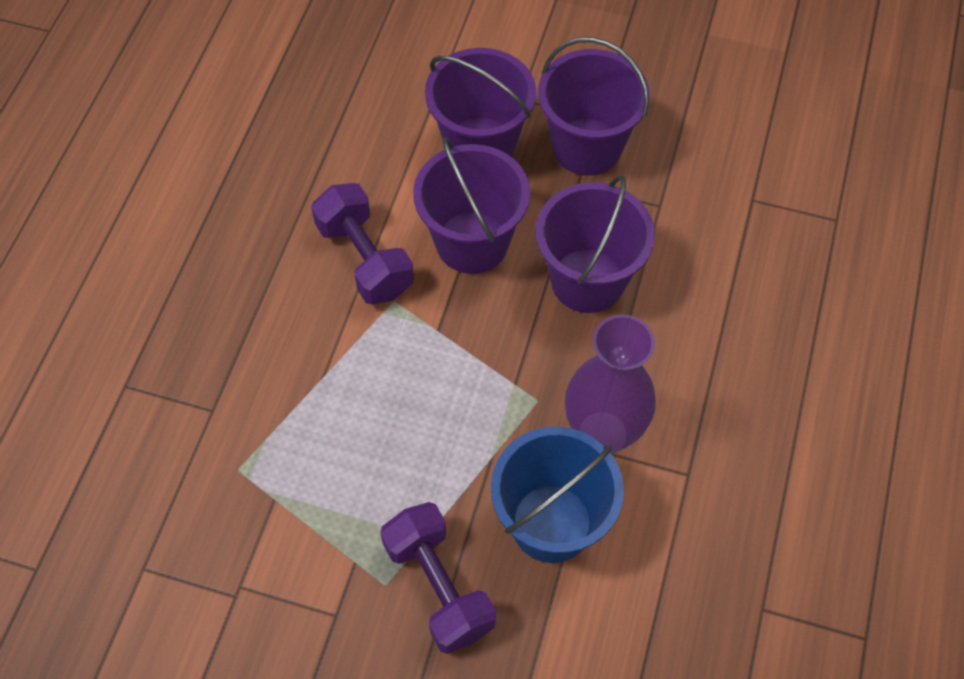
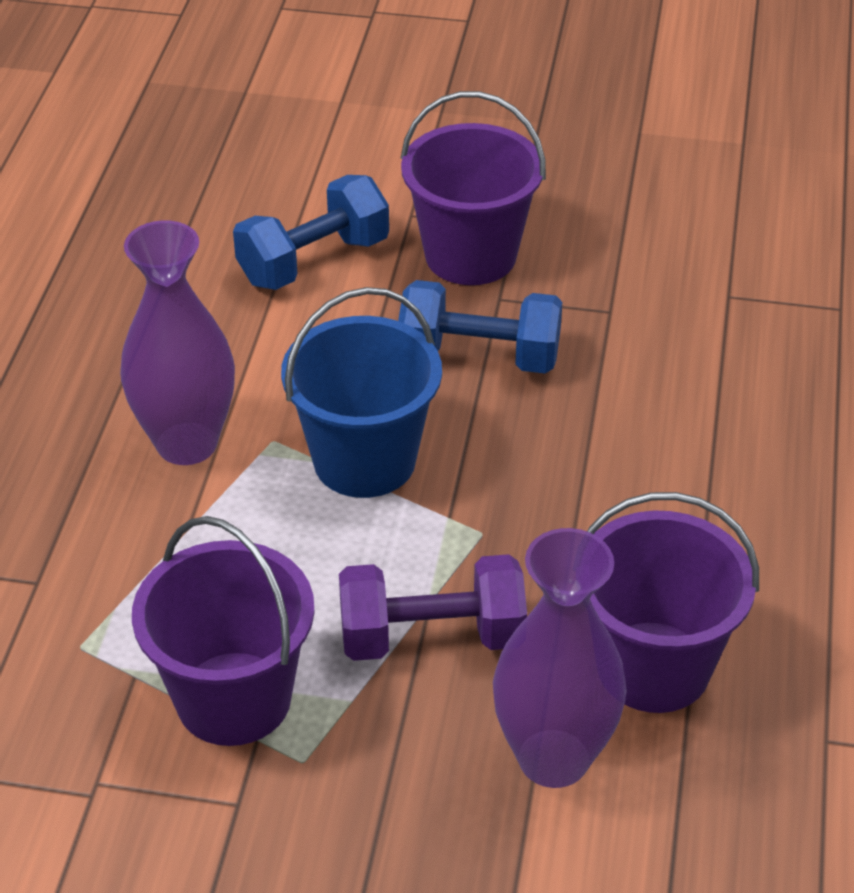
blue dumbbell: none = 0 -> [233,175,389,290] [398,280,562,374] = 2
purple bucket: [413,137,530,274] [425,48,536,157] [536,175,655,313] [538,37,650,176] = 4 -> [132,516,315,746] [401,91,546,285] [587,492,759,713] = 3
purple dumbbell: [311,183,414,304] [380,502,496,654] = 2 -> [339,554,527,661] = 1
purple vase: [565,314,656,454] = 1 -> [120,220,235,465] [493,528,627,788] = 2

